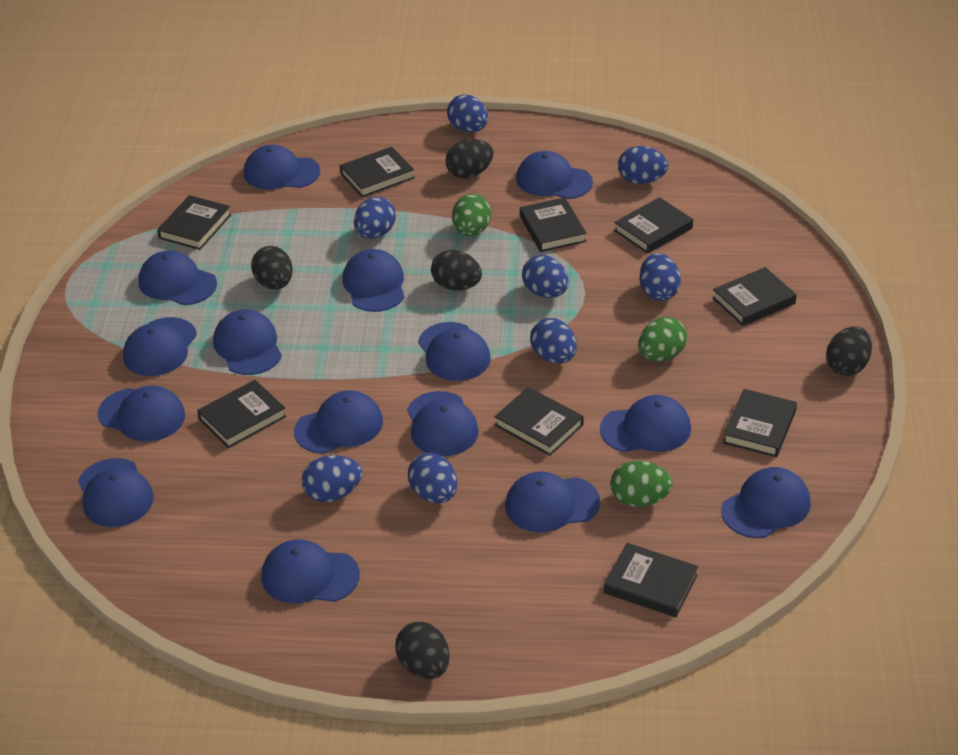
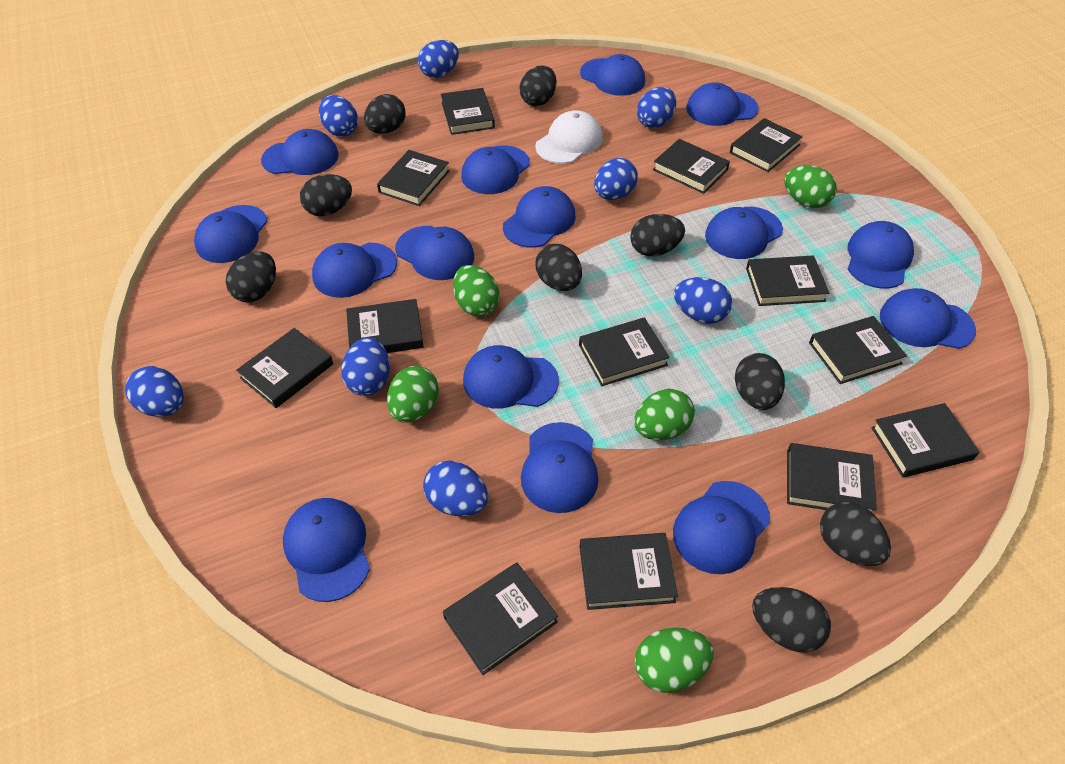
black book: [157,195,231,250] [197,380,286,448] [340,147,415,197] [494,387,584,456] [520,197,586,252] [604,543,698,617] [614,197,693,254] [712,267,797,326] [723,389,797,457] = 9 -> [236,328,333,408] [346,299,423,353] [377,150,450,206] [441,88,495,135] [443,563,558,675] [579,317,670,386] [579,533,678,610] [653,139,730,194] [730,118,803,172] [746,256,829,306] [787,443,877,512] [809,316,907,384] [871,403,980,478] = 13
black egg: [251,246,293,290] [395,621,450,679] [431,250,482,291] [446,139,494,179] [826,327,872,376] = 5 -> [226,251,276,302] [300,174,352,216] [364,94,406,134] [520,65,556,106] [535,244,582,291] [630,214,685,256] [735,353,785,410] [752,587,831,652] [820,502,891,566] = 9
green egg: [452,194,491,236] [611,461,673,507] [638,317,687,362] = 3 -> [387,366,439,423] [453,265,499,316] [634,389,695,440] [634,628,714,693] [784,165,837,208] = 5
white cap: none = 0 -> [535,110,603,164] = 1

